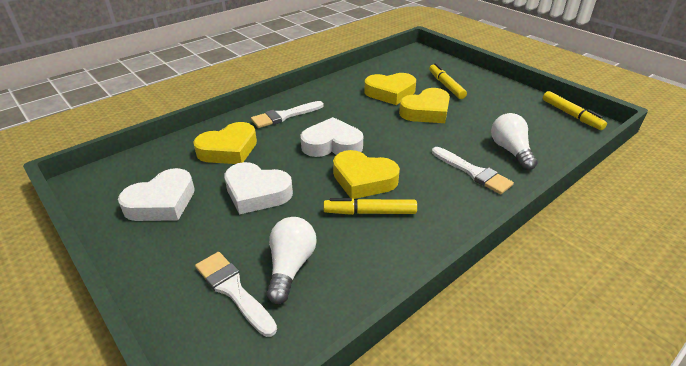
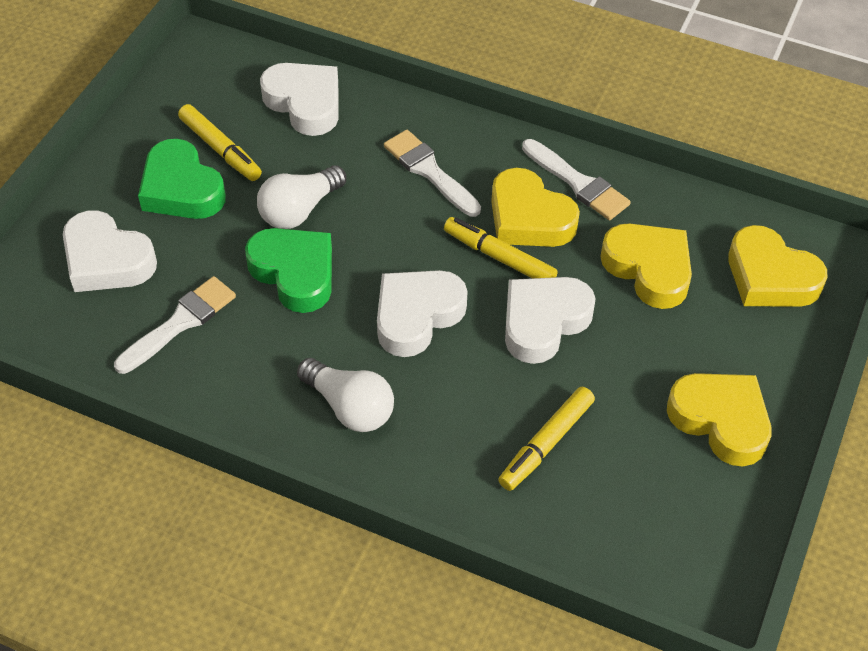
green heart: none = 0 -> [138,139,226,219] [245,228,332,313] = 2
white heart: [118,168,195,221] [224,162,293,215] [300,117,363,157] = 3 -> [63,210,157,292] [260,63,339,136] [377,270,468,357] [505,277,596,364] = 4

